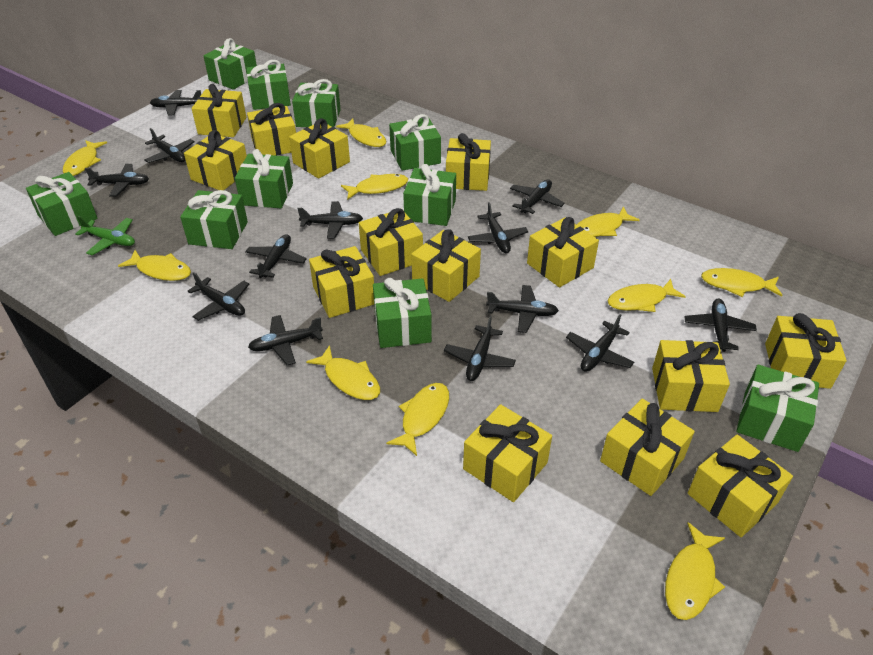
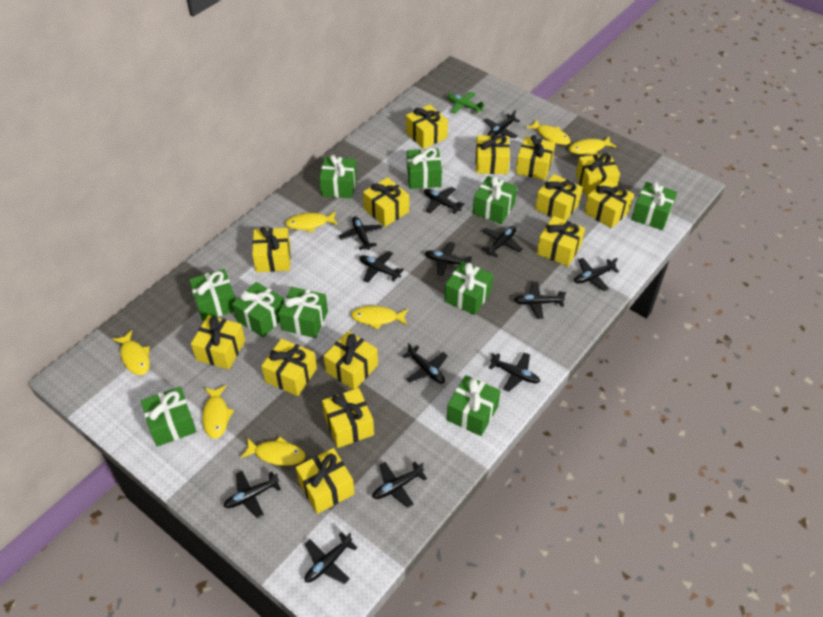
yellow fish: [63,140,107,176] [118,250,191,281] [306,345,380,400] [336,119,386,147] [341,174,408,200] [386,383,449,456] [577,206,640,237] [607,279,686,312] [665,522,725,620] [701,268,782,297] = 10 -> [112,330,150,375] [202,385,234,439] [240,437,306,466] [285,211,338,232] [351,306,408,330] [526,119,571,145] [568,136,616,155] = 7

